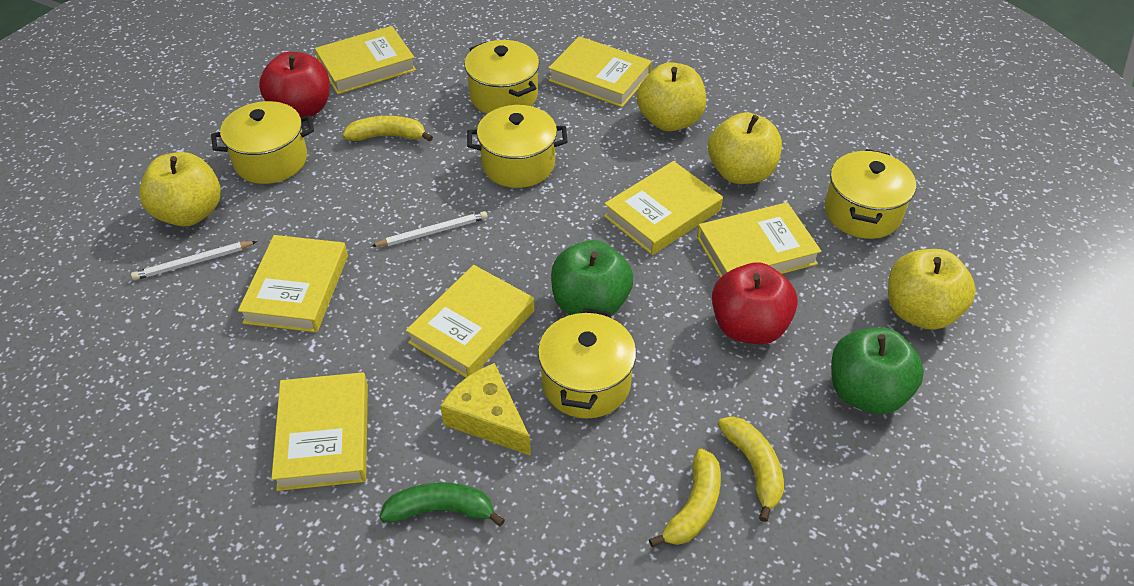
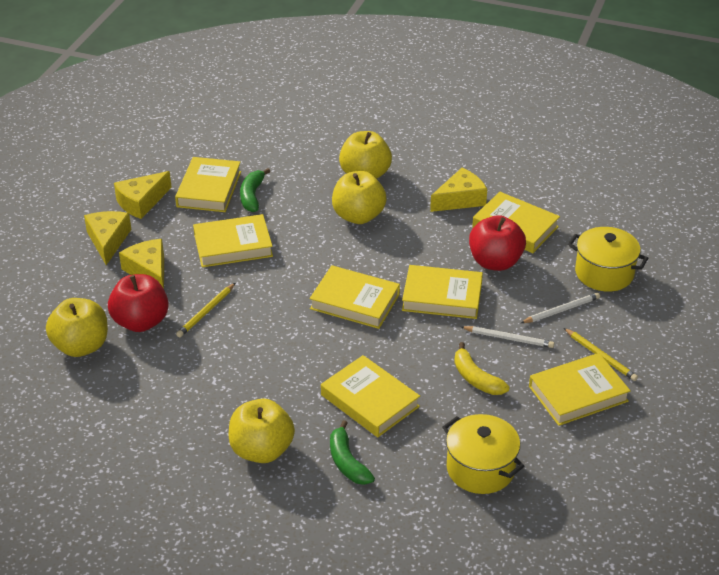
green apple: [551,240,634,316] [831,328,924,414] = 2 -> none = 0
green banana: [379,482,505,526] = 1 -> [240,168,270,212] [330,420,375,485] = 2
yellow banana: [343,116,433,142] [649,448,721,547] [718,416,784,522] = 3 -> [454,342,510,395] = 1
yellow cheese: [440,363,531,456] = 1 -> [84,211,131,265] [114,171,172,219] [119,239,164,289] [430,168,487,212] = 4
yellow pencil: none = 0 -> [176,283,235,337] [564,328,638,381] = 2
yellow pot: [211,101,314,184] [464,40,539,114] [467,105,568,188] [538,308,636,418] [825,149,916,239] = 5 -> [442,414,524,494] [568,227,648,292] = 2

